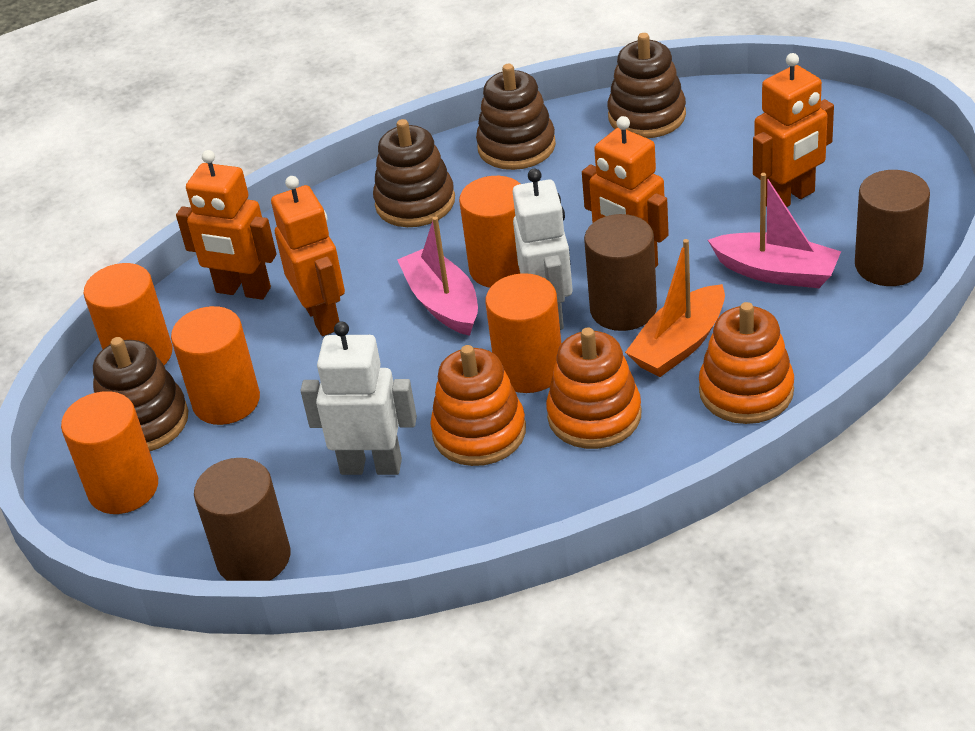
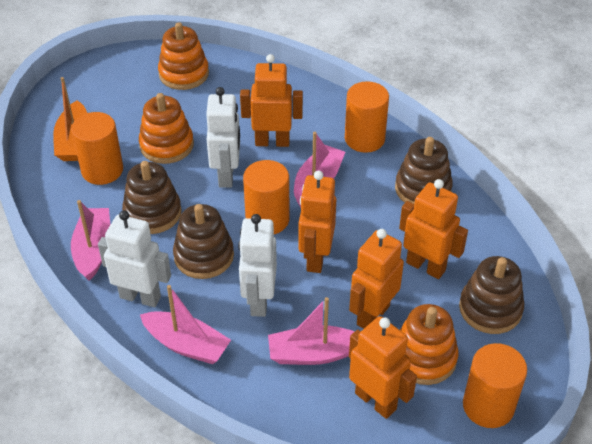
brown cylinder: [194,458,291,581] [584,214,657,331] [855,170,930,286] = 3 -> none = 0
orange cylinder: [61,391,158,514] [84,263,173,365] [171,306,260,425] [459,176,520,288] [485,273,561,393] = 5 -> [71,112,123,185] [243,160,290,234] [345,81,389,153] [463,343,527,428] = 4
orange robot: [176,150,277,300] [271,176,345,336] [582,116,669,268] [753,53,834,207] = 4 -> [240,54,303,147] [298,171,336,273] [349,229,404,329] [349,316,417,419] [399,179,468,279] = 5
pink boat: [397,216,478,336] [708,173,841,288] = 2 -> [71,200,110,281] [140,285,231,364] [268,297,355,365] [294,132,345,207] = 4
white robot: [300,322,417,475] [513,169,573,330] = 2 -> [98,210,171,307] [206,87,240,188] [238,214,277,317] = 3

